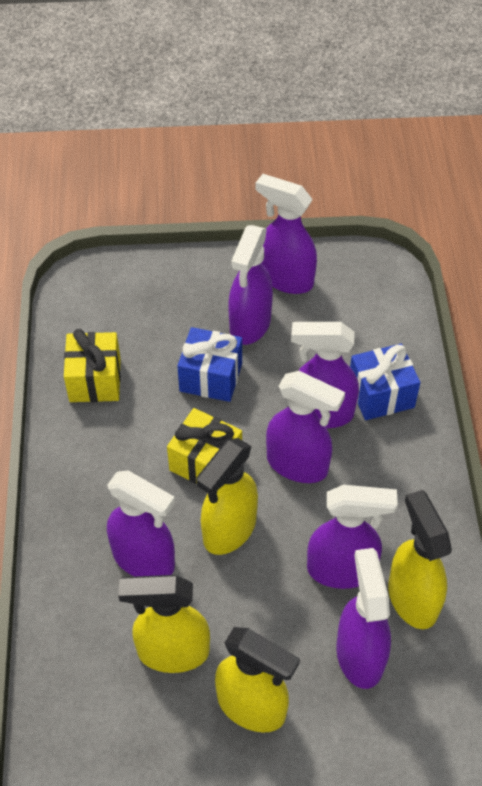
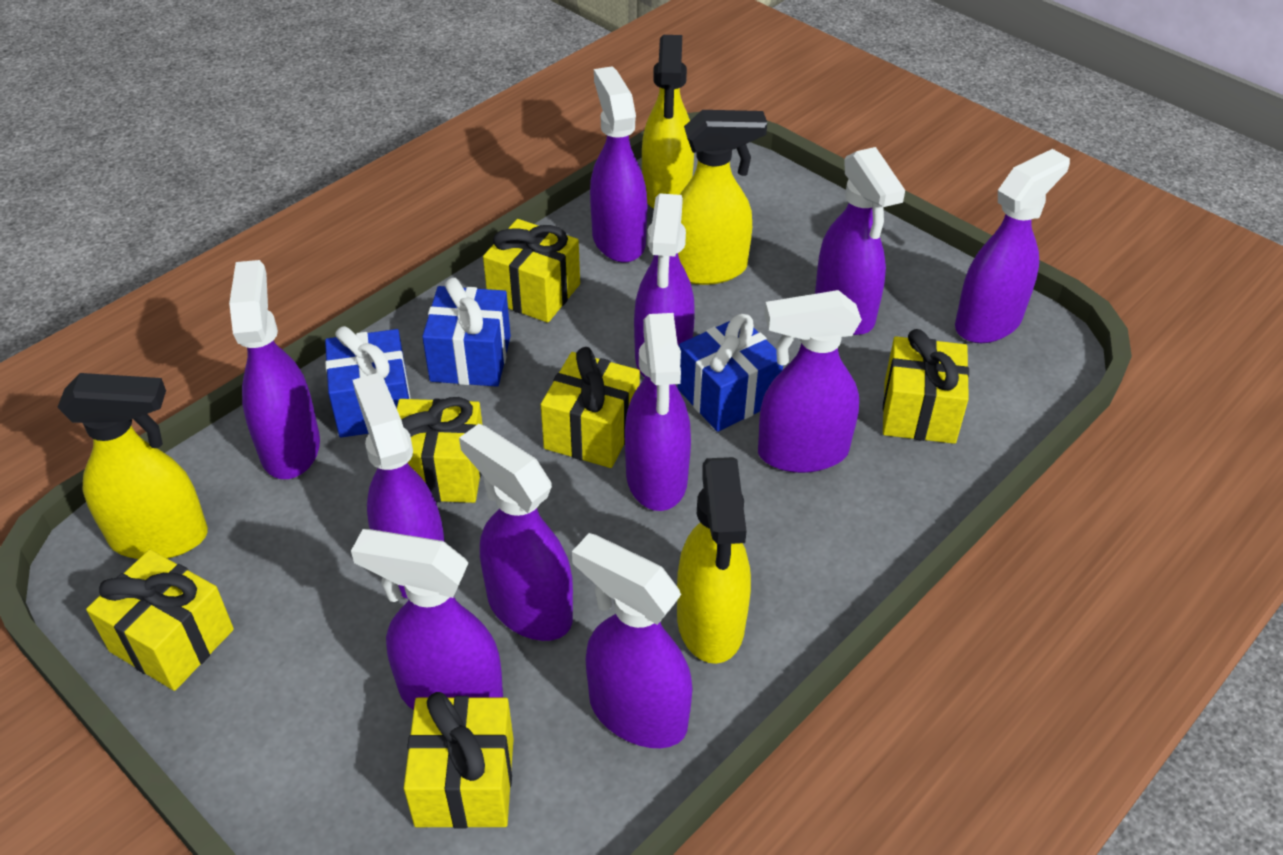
blue gift: [177,327,242,402] [350,344,420,420] = 2 -> [325,326,411,438] [422,278,511,387] [677,314,783,432] = 3
purple spray bottle: [107,470,175,576] [228,225,273,345] [255,174,317,294] [266,371,345,483] [291,322,359,428] [307,485,398,589] [336,548,391,689] = 7 -> [229,260,320,479] [351,529,503,710] [352,373,445,599] [459,424,573,641] [572,533,692,748] [590,66,647,263] [625,313,691,511] [634,193,695,378] [758,290,862,473] [815,147,905,335] [955,149,1070,343] = 11
yellow gift: [64,329,121,402] [167,408,242,484] = 2 -> [86,549,234,691] [397,397,482,503] [404,692,514,829] [483,219,580,323] [541,347,640,468] [883,329,969,444] = 6

